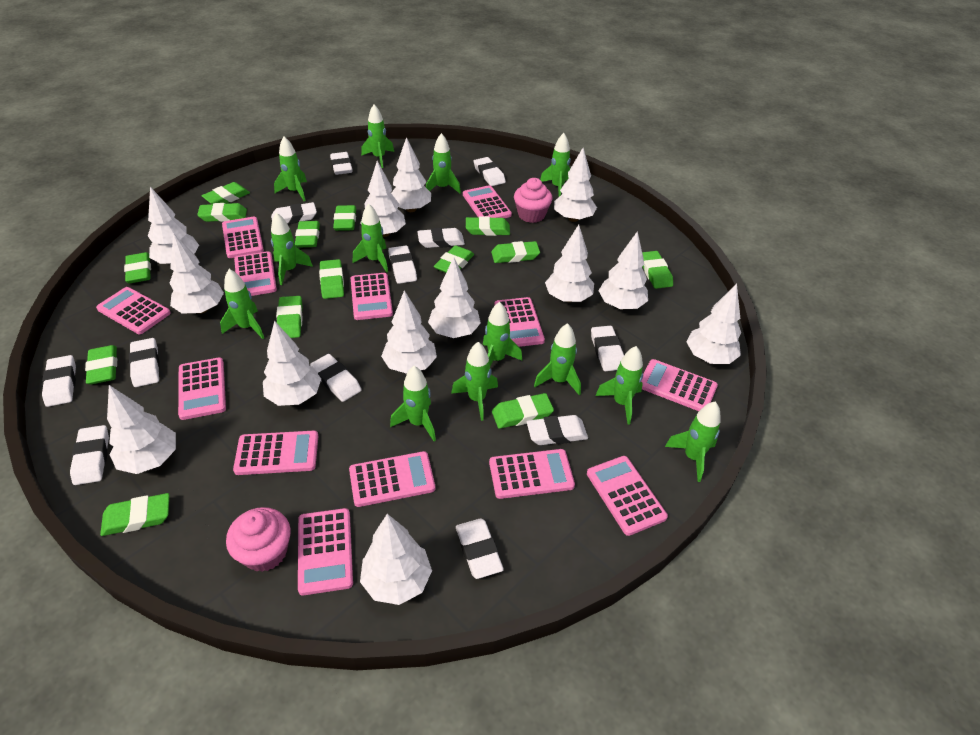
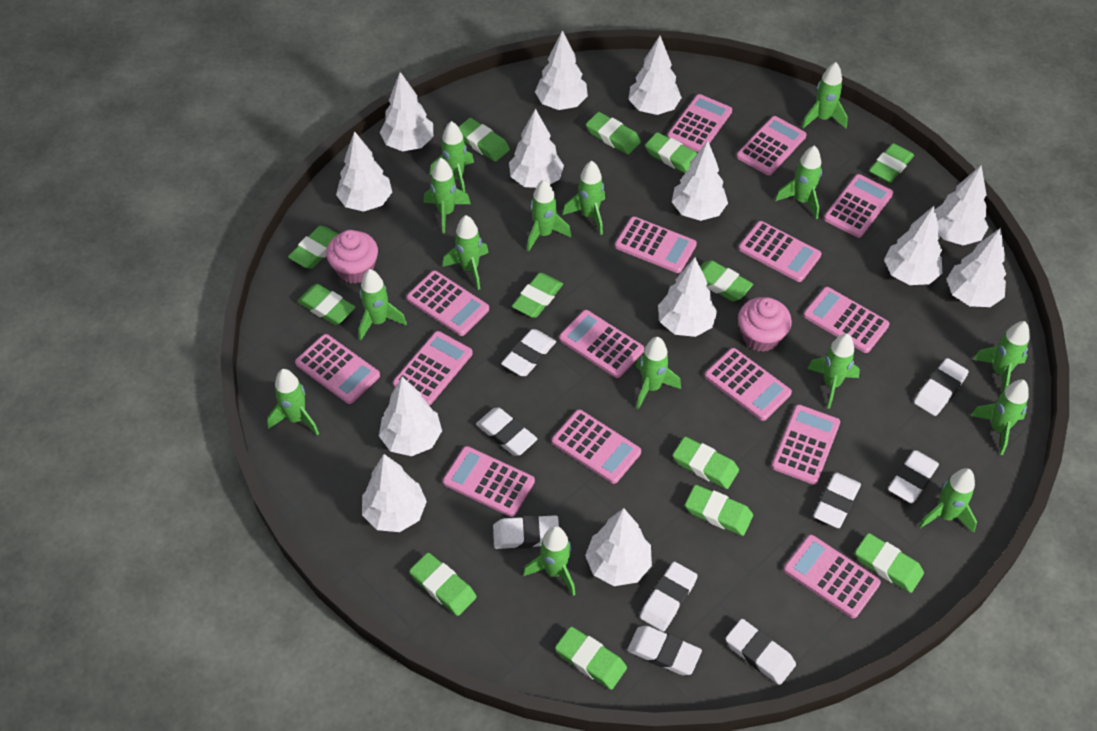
green eraser: [85,345,117,385] [100,493,169,536] [124,252,151,283] [197,203,247,222] [202,182,250,204] [276,296,303,338] [295,221,320,247] [319,259,344,299] [333,205,356,231] [434,245,474,273] [466,216,510,236] [491,241,540,263] [492,393,554,429] [642,251,673,289] = 14 -> [288,226,338,269] [297,284,356,325] [409,553,477,616] [459,118,510,162] [512,273,563,318] [555,626,627,690] [586,112,641,155] [645,132,697,173] [673,437,739,489] [685,485,753,536] [700,260,753,301] [855,533,924,593] [869,143,914,183] = 13
green rocket: [220,269,264,339] [271,212,313,285] [274,137,307,201] [353,203,388,273] [361,104,394,168] [390,366,436,441] [426,133,461,193] [451,342,498,421] [483,302,522,366] [534,323,581,395] [540,133,571,197] [595,346,643,425] [665,401,721,482] = 13 -> [267,369,319,436] [358,269,407,341] [424,158,471,234] [430,121,474,192] [443,215,489,290] [523,526,576,596] [527,180,571,252] [563,161,605,235] [636,337,681,409] [775,145,822,219] [801,62,848,129] [807,333,860,409] [919,468,977,533] [970,380,1029,455] [973,321,1029,393] = 15
pink calculator: [96,287,171,334] [178,358,226,420] [222,216,264,258] [233,431,318,475] [234,251,277,296] [298,508,353,595] [349,451,435,507] [351,273,393,320] [463,185,512,218] [489,449,575,499] [494,297,545,347] [587,456,668,536] [641,359,718,411] = 13 -> [295,334,380,404] [393,331,473,405] [406,271,489,336] [443,446,535,517] [552,410,641,484] [559,310,644,378] [615,217,697,273] [667,94,732,152] [705,348,792,421] [737,116,807,175] [739,221,821,282] [771,405,840,484] [784,535,881,618] [803,287,890,353] [824,174,893,238] = 15
white eraser: [42,355,76,407] [70,425,109,485] [129,338,160,387] [271,202,317,224] [310,354,362,402] [330,152,353,175] [388,246,417,284] [417,228,465,248] [456,518,504,579] [474,157,506,186] [527,415,588,445] [591,326,624,371] = 12 -> [476,407,538,456] [493,515,559,549] [501,329,556,376] [627,626,702,675] [640,562,698,632] [726,619,796,685] [813,472,861,528] [888,450,939,503] [914,358,969,416] = 9

